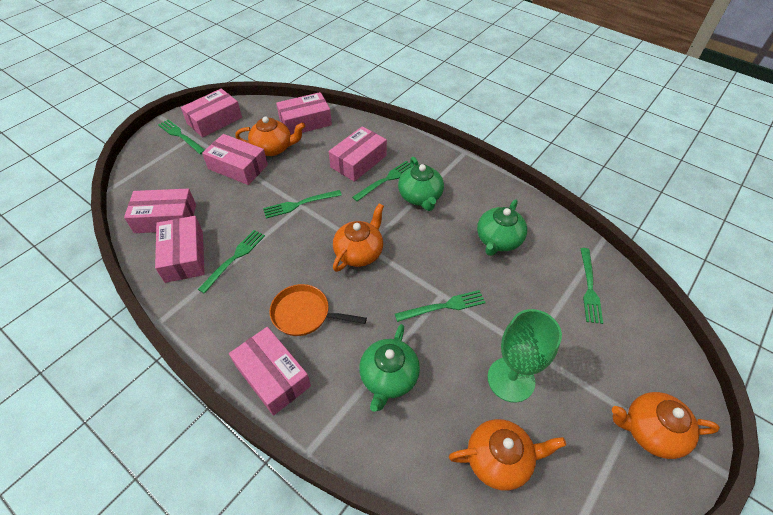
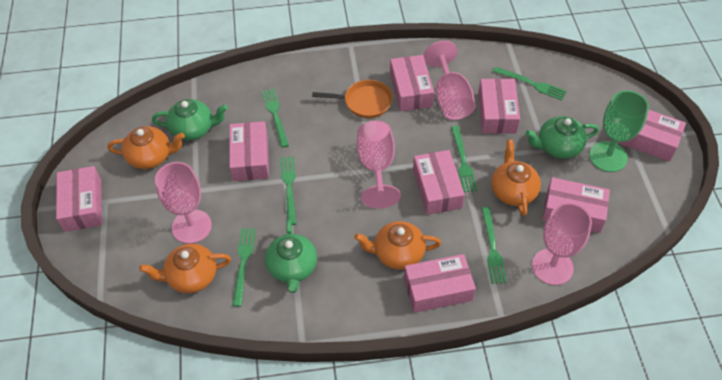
pink box: [124,189,196,233] [155,216,205,283] [181,88,242,137] [202,134,268,185] [229,327,311,416] [276,92,332,135] [329,126,387,182] = 7 -> [56,166,102,232] [229,121,269,181] [390,55,434,111] [404,254,476,313] [413,150,465,215] [478,78,520,134] [542,177,610,233] [618,110,686,162] = 8
pink goblet: none = 0 -> [155,162,212,244] [357,121,401,209] [423,41,476,120] [532,203,592,285] = 4

